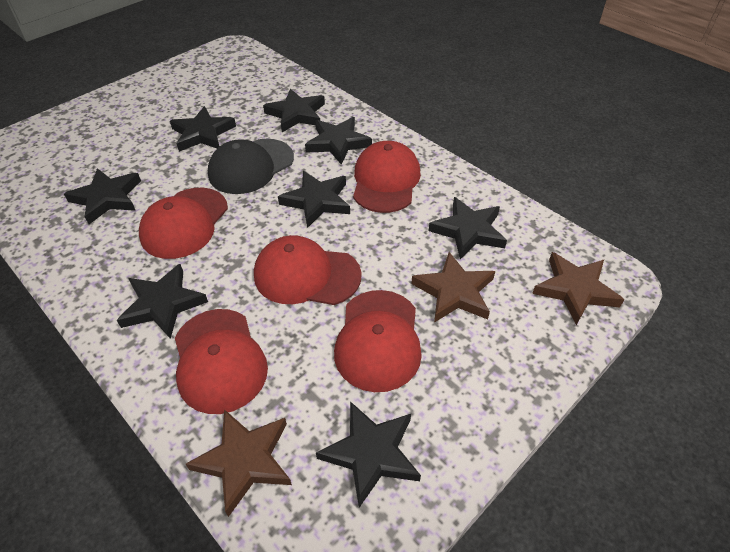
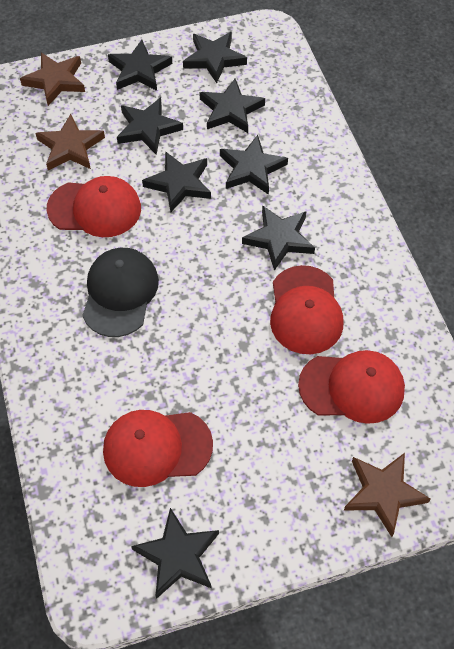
red cap: [139,188,228,259] [175,309,268,414] [254,235,362,305] [334,290,422,392] [353,141,421,213] = 5 -> [47,176,141,237] [103,410,213,487] [270,265,343,354] [298,350,405,424] = 4

